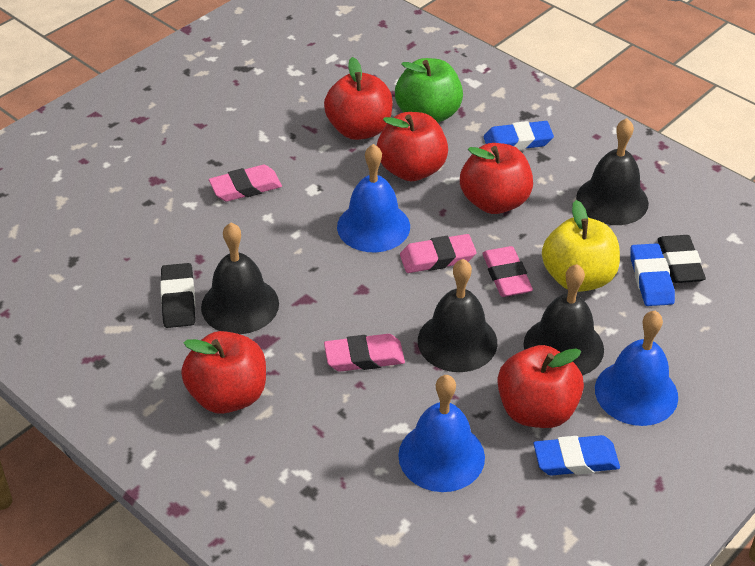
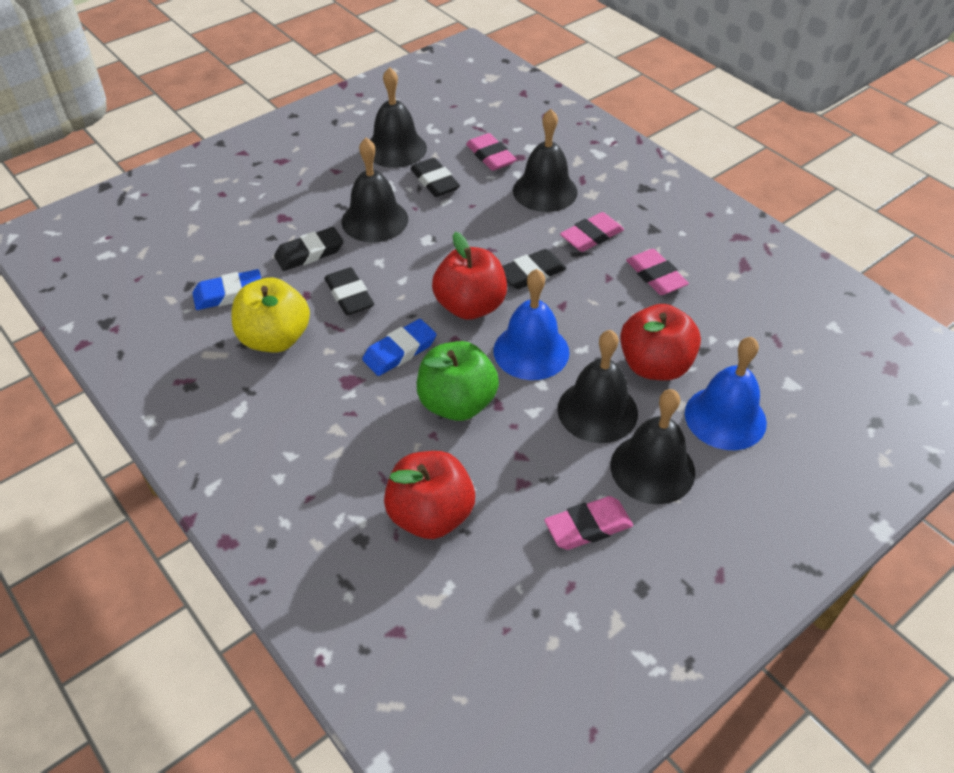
black bell: [201,223,279,334] [418,259,497,372] [524,264,604,376] [576,118,649,225] = 4 -> [342,138,408,242] [370,67,427,168] [513,109,578,212] [558,330,638,443] [611,389,695,504] = 5
black eraser: [160,263,195,328] [658,235,706,283] = 2 -> [274,227,344,271] [324,267,374,315] [410,158,460,197] [502,249,567,289] = 4
blue bell: [337,144,410,252] [398,375,485,492] [595,311,678,426] = 3 -> [493,269,570,380] [685,337,767,450] = 2
blue eraser: [483,121,554,150] [533,435,620,476] [630,243,675,306] = 3 -> [192,269,262,310] [362,319,437,376] = 2
red apple: [181,331,266,414] [324,57,393,140] [377,112,448,181] [460,143,533,214] [497,345,584,428] = 5 -> [384,451,475,539] [432,232,507,320] [620,304,701,380] = 3

